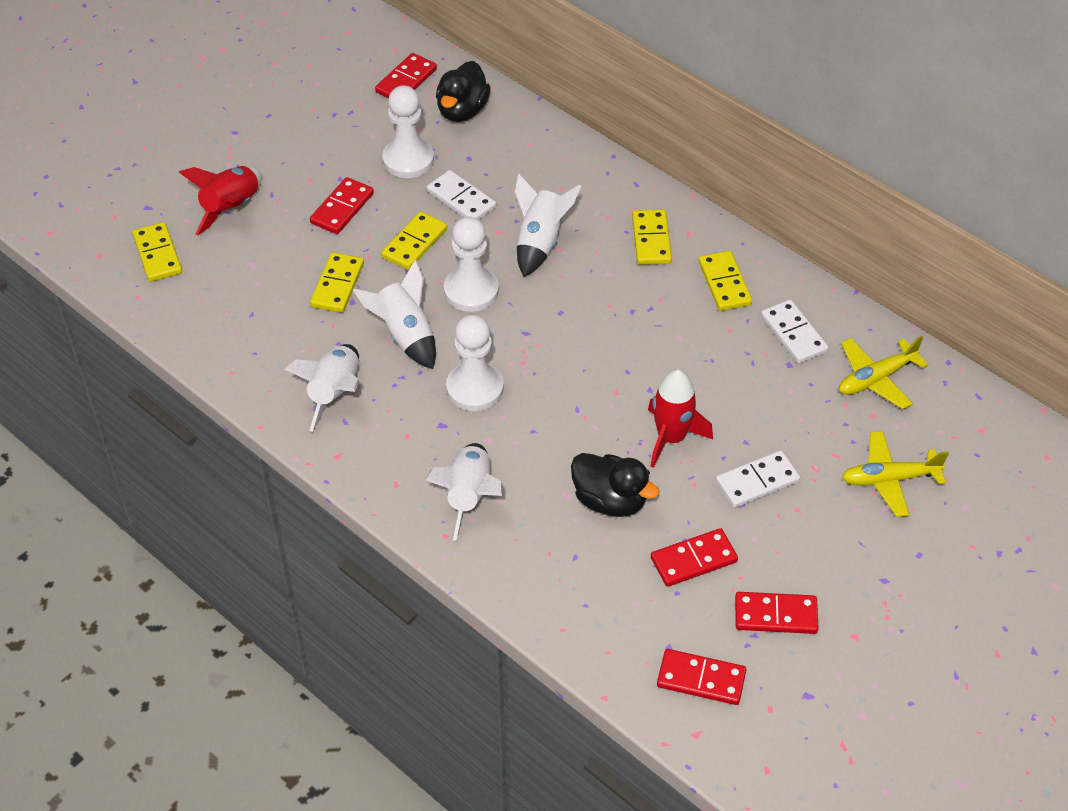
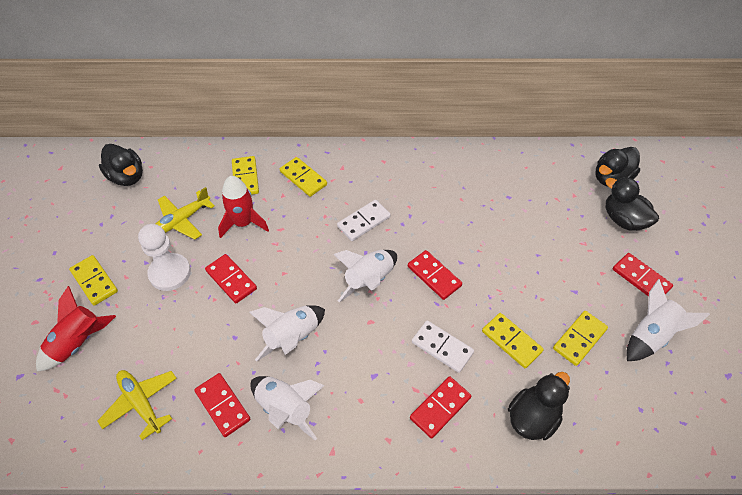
black duck: [436,61,491,122] [571,453,659,517] = 2 -> [99,144,143,186] [508,372,570,440] [595,147,640,187] [605,177,659,231] = 4
white domino: [427,170,496,220] [716,450,800,508] [761,300,829,363] = 3 -> [337,200,390,241] [412,320,474,373] = 2
white pawn: [382,85,434,178] [444,217,499,312] [446,315,504,411] = 3 -> [138,224,191,291] = 1

